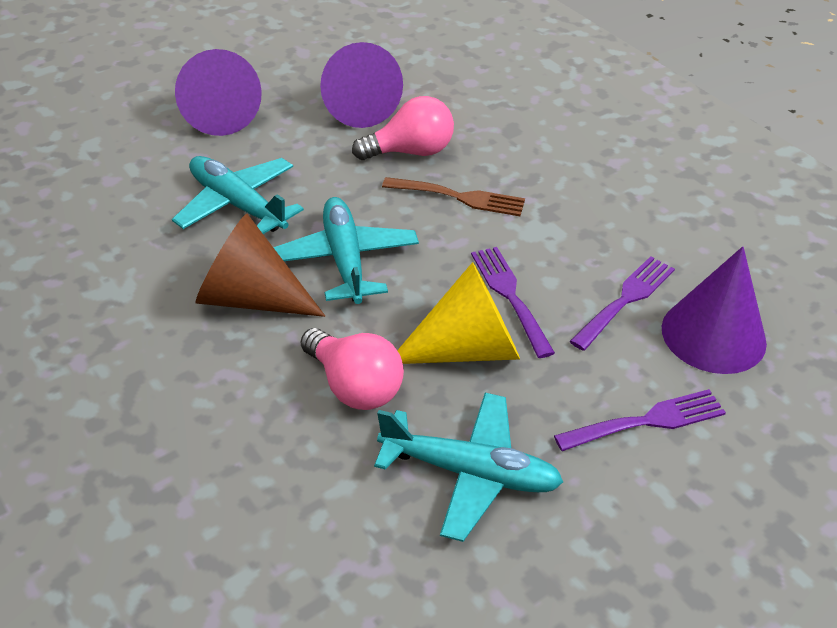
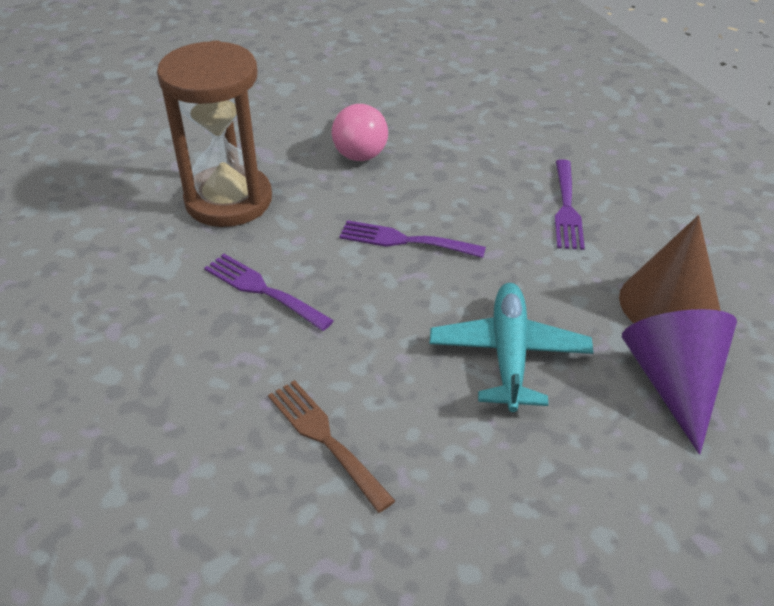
brown hourglass: none = 0 -> [157,40,272,227] = 1
pink light bulb: [300,328,404,410] [352,96,454,160] = 2 -> [332,104,388,161] = 1
purple cone: [175,49,262,136] [320,42,403,128] [662,246,767,374] = 3 -> [622,309,737,455] = 1
turquoise plane: [172,156,304,234] [273,197,419,304] [374,393,563,542] = 3 -> [430,283,593,412] = 1
yellow cone: [397,262,520,364] = 1 -> none = 0

